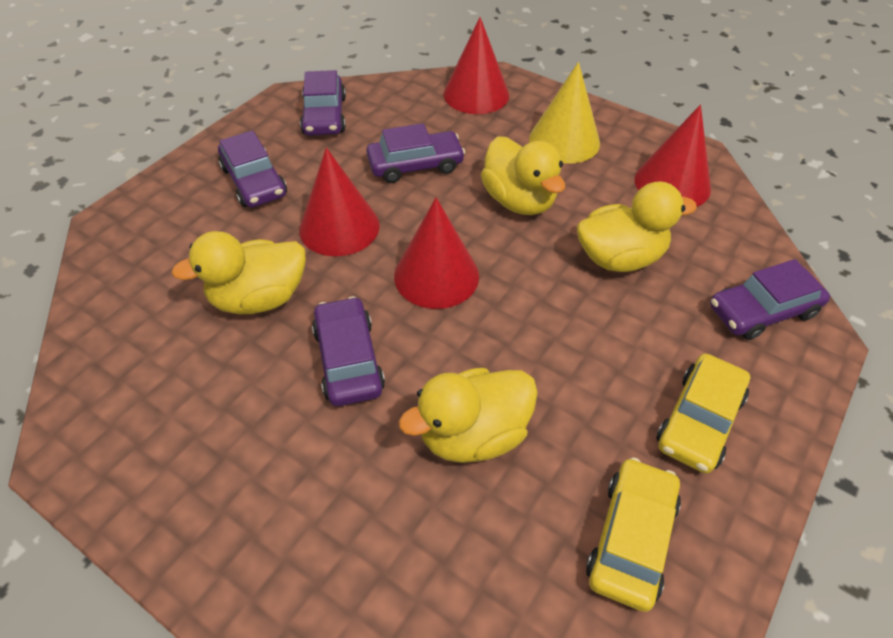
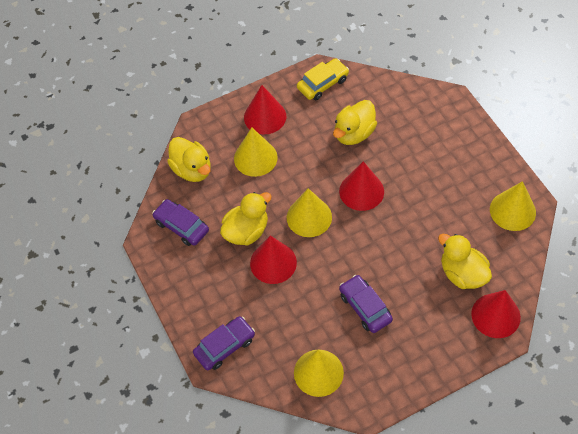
purple car: [218,130,287,207] [300,70,346,136] [312,296,385,406] [366,123,465,183] [710,259,830,340] = 5 -> [152,199,209,246] [193,316,255,370] [339,275,393,333] = 3
yellow car: [586,457,681,612] [656,354,750,474] = 2 -> [297,58,349,100] = 1
yellow cone: [529,62,600,164] = 1 -> [234,127,278,177] [287,188,332,237] [294,350,344,397] [490,181,536,231] = 4

